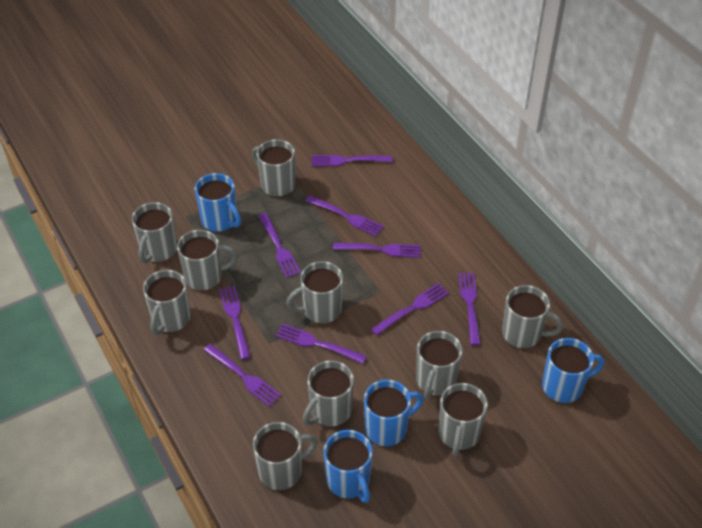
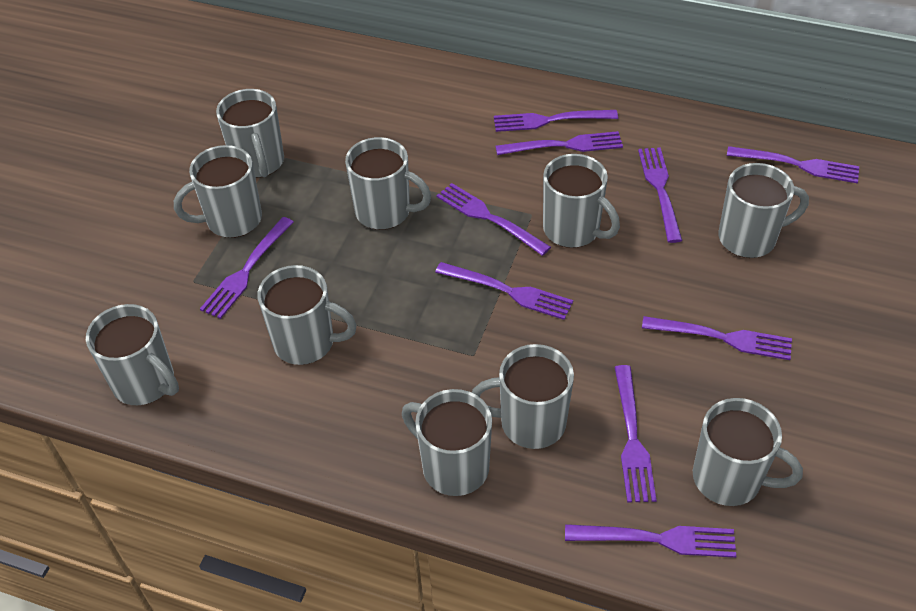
blue mug: [195,173,241,232] [323,430,373,503] [364,380,424,446] [542,338,604,403] = 4 -> none = 0
purple fork: [204,344,281,407] [219,286,251,360] [258,213,301,278] [275,324,367,364] [306,196,384,236] [312,155,393,166] [333,243,421,258] [371,283,449,336] [458,272,481,346] = 9 -> [200,217,294,319] [435,262,573,320] [436,183,551,256] [494,110,618,132] [496,131,623,155] [565,524,736,558] [614,365,657,503] [638,147,682,243] [642,316,792,360] [727,146,859,183] = 10

